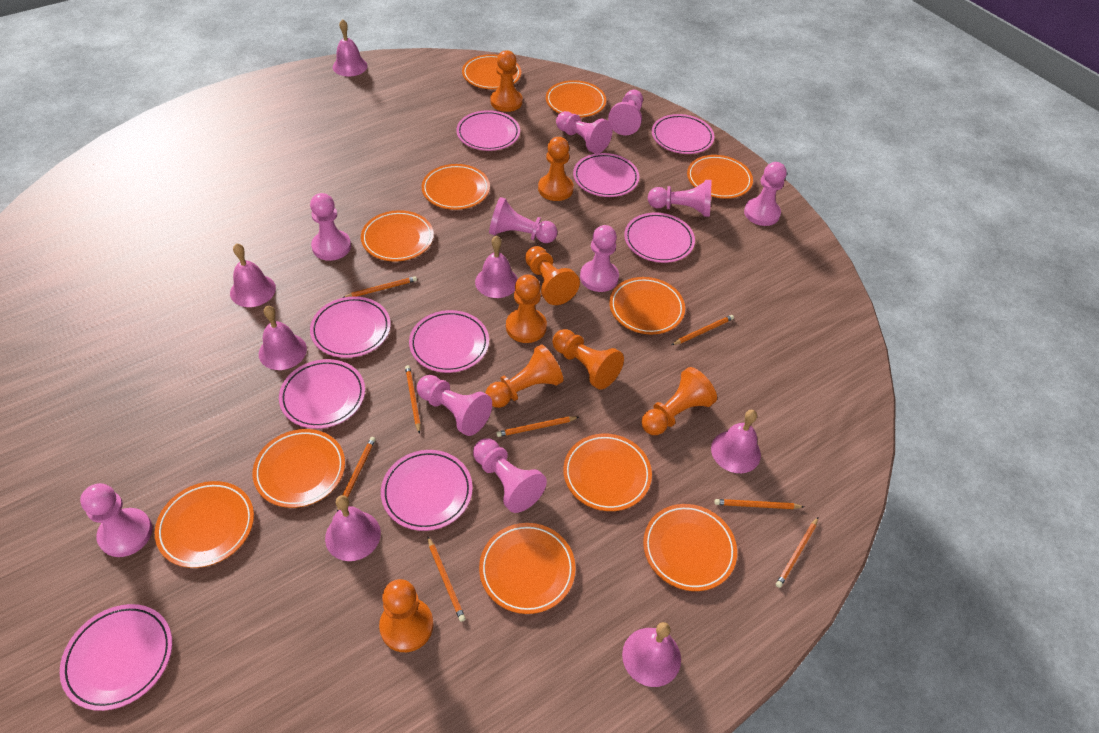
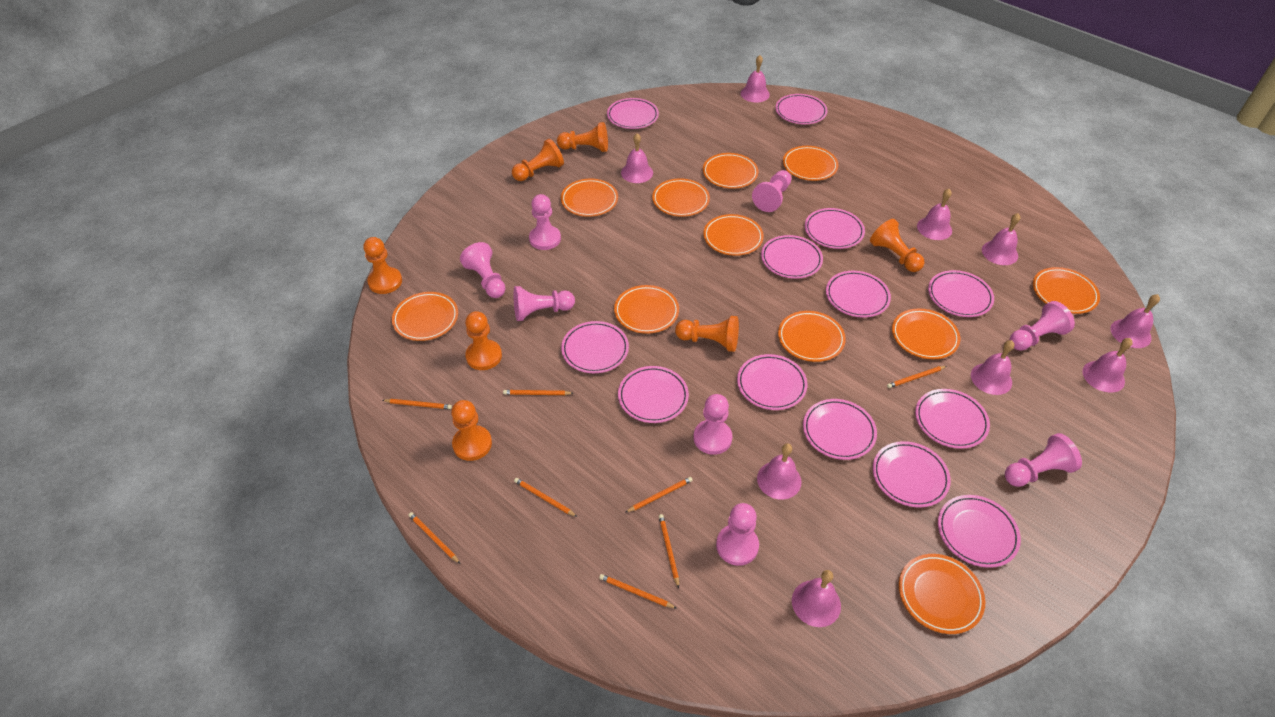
orange pawn: [379,579,434,652] [485,344,564,408] [490,50,523,112] [506,274,547,343] [525,246,580,305] [538,137,574,201] [552,329,624,389] [641,367,717,435] = 8 -> [363,237,402,294] [451,400,492,461] [465,311,502,370] [512,139,564,181] [557,122,608,152] [675,316,739,352] [870,219,924,272] = 7
pink bell: [230,243,276,307] [259,306,307,370] [325,495,381,561] [333,19,368,76] [475,236,518,298] [622,622,681,687] [711,410,761,473] = 7 -> [621,133,653,183] [740,55,770,103] [757,443,802,499] [792,570,841,627] [917,189,952,240] [971,340,1014,395] [982,213,1020,265] [1082,338,1133,393] [1110,294,1160,348] = 9
pink pawn: [80,483,153,557] [310,193,351,261] [417,375,492,436] [473,438,547,513] [489,197,557,243] [556,111,613,154] [580,225,619,292] [608,90,643,135] [648,180,712,217] [744,162,787,226] = 10 -> [460,242,506,298] [513,286,575,321] [529,194,561,250] [693,394,732,455] [716,503,759,566] [752,170,791,212] [1005,433,1082,487] [1010,301,1075,351] = 8
pink plate: [60,604,172,711] [279,359,365,429] [310,296,391,358] [381,450,473,531] [409,310,489,373] [456,110,520,151] [573,153,639,197] [624,213,695,263] [652,114,714,154] = 9 -> [561,321,629,373] [607,98,659,129] [618,366,689,423] [737,354,808,410] [761,235,823,279] [775,94,828,124] [803,399,877,460] [805,208,865,249] [826,271,891,318] [873,441,951,508] [915,389,990,449] [928,270,994,317] [938,495,1021,568] = 13

